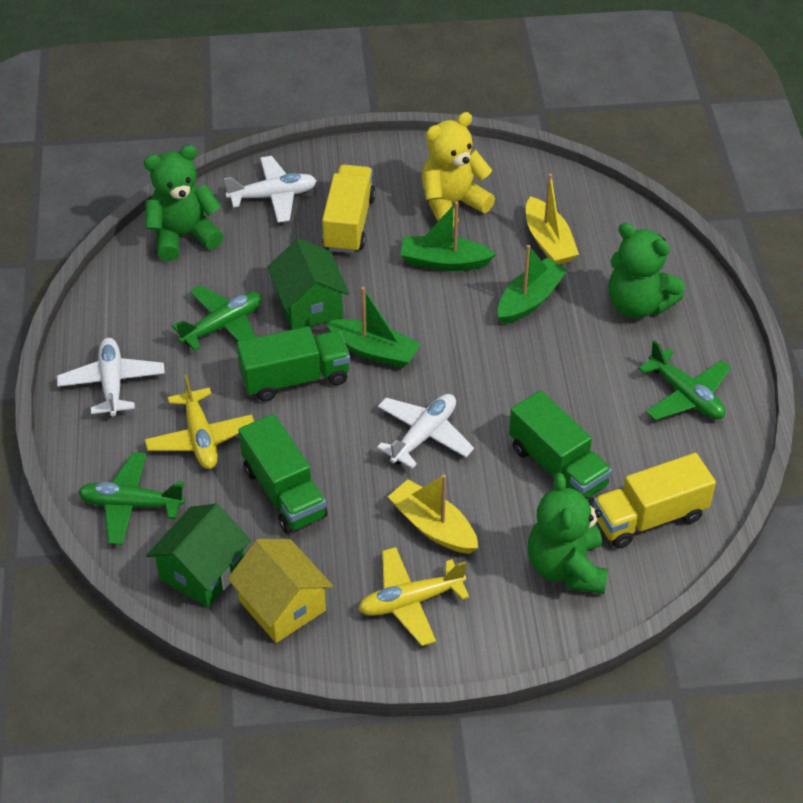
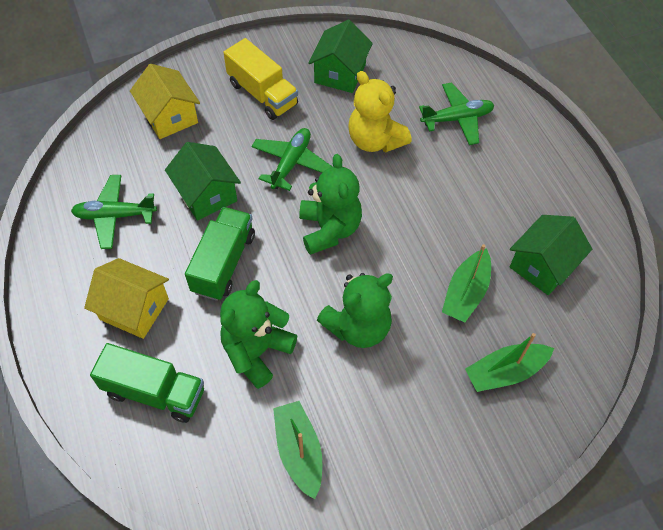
green house: [146,503,251,607] [267,238,349,330] = 2 -> [165,142,241,221] [308,20,373,93] [510,215,592,295] = 3
green truck: [237,326,350,402] [238,414,328,534] [509,391,612,498] = 3 -> [90,343,204,423] [185,207,255,301] = 2
white plane: [57,338,165,417] [224,156,317,223] [377,394,474,469] = 3 -> none = 0
yellow boat: [388,474,478,554] [526,173,579,265] = 2 -> none = 0
yellow house: [228,539,333,643] = 1 -> [84,258,169,339] [130,64,200,139] = 2
yellow plane: [145,374,254,469] [358,547,469,646] = 2 -> none = 0
yellow truck: [322,165,376,253] [593,453,716,549] = 2 -> [223,38,298,120] = 1

